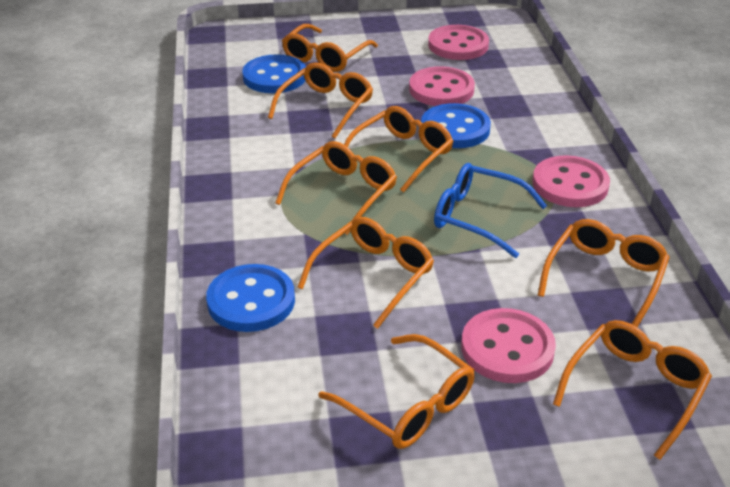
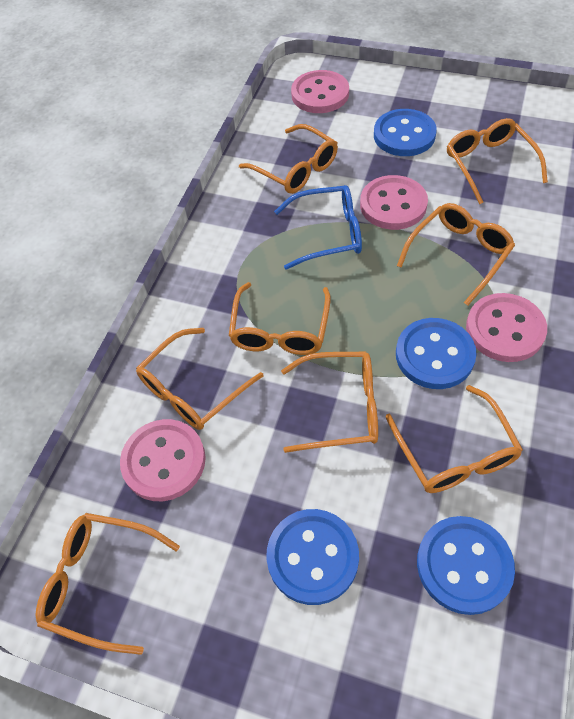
blue button: [206,264,295,332] [242,54,306,93] [421,103,491,148] = 3 -> [266,509,359,605] [374,109,437,156] [396,318,477,389] [417,516,515,615] = 4

